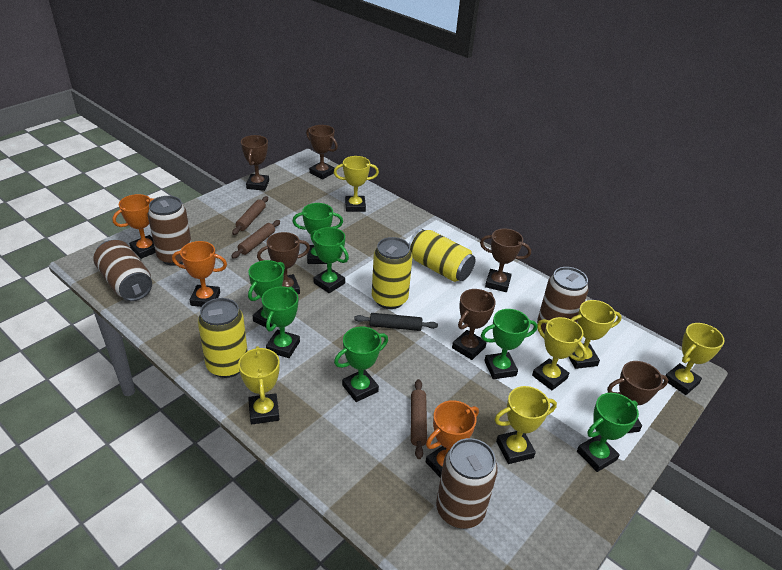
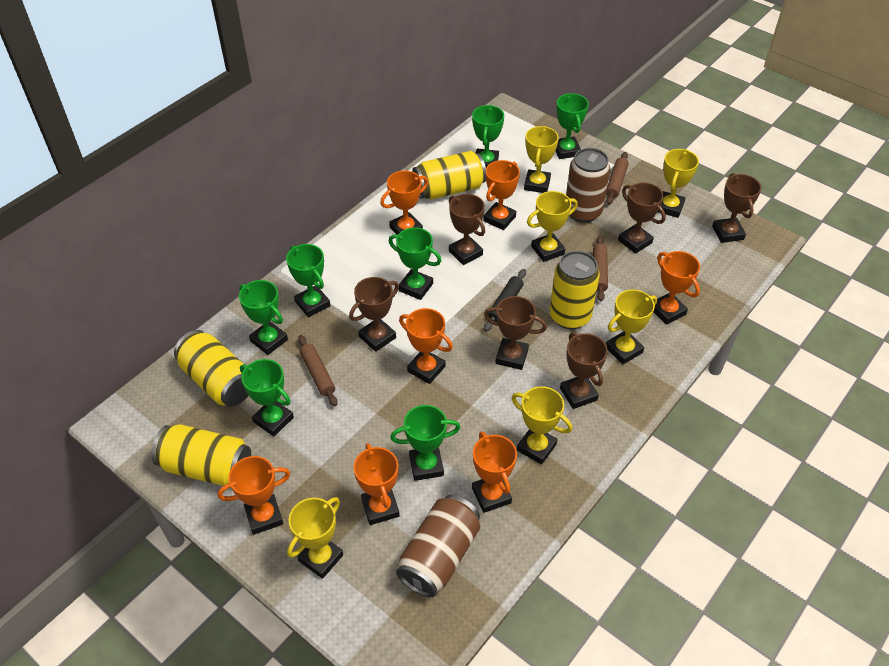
brown can: [93,240,152,301] [148,196,192,266] [436,438,498,529] [537,267,589,334] = 4 -> [396,495,480,597] [566,148,610,223] = 2
orange trophy: [112,194,156,259] [172,241,227,307] [426,400,479,478] = 3 -> [218,456,290,535] [354,443,400,525] [380,170,428,235] [399,308,453,384] [472,431,517,513] [483,160,520,230] [654,251,700,325] = 7
yellow can: [198,298,248,378] [372,237,412,309] [409,229,475,282] = 3 -> [152,424,251,486] [174,330,249,406] [412,151,486,200] [550,251,600,329] = 4

